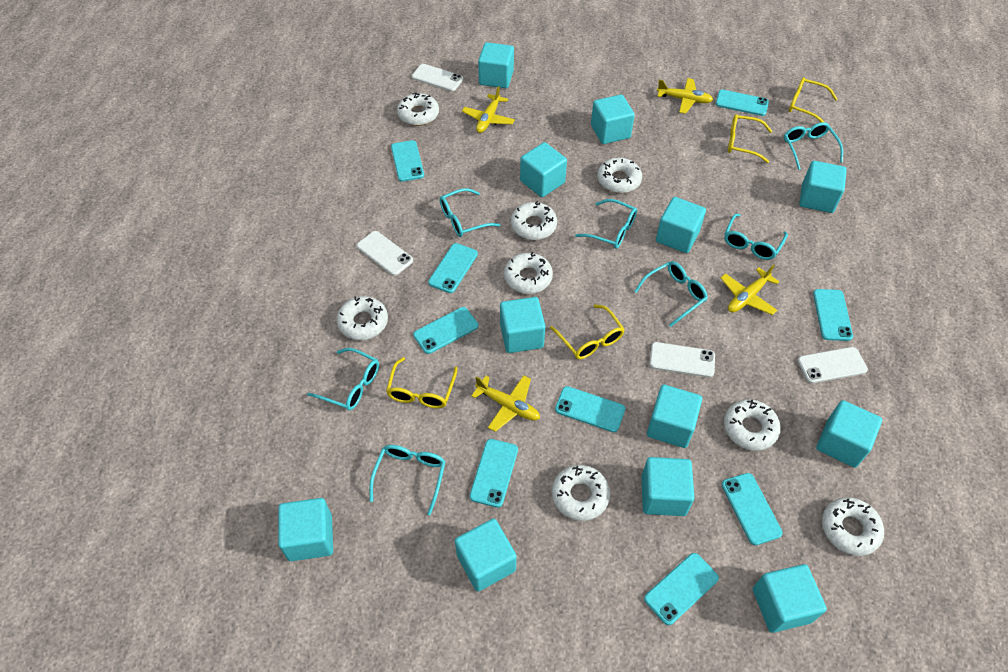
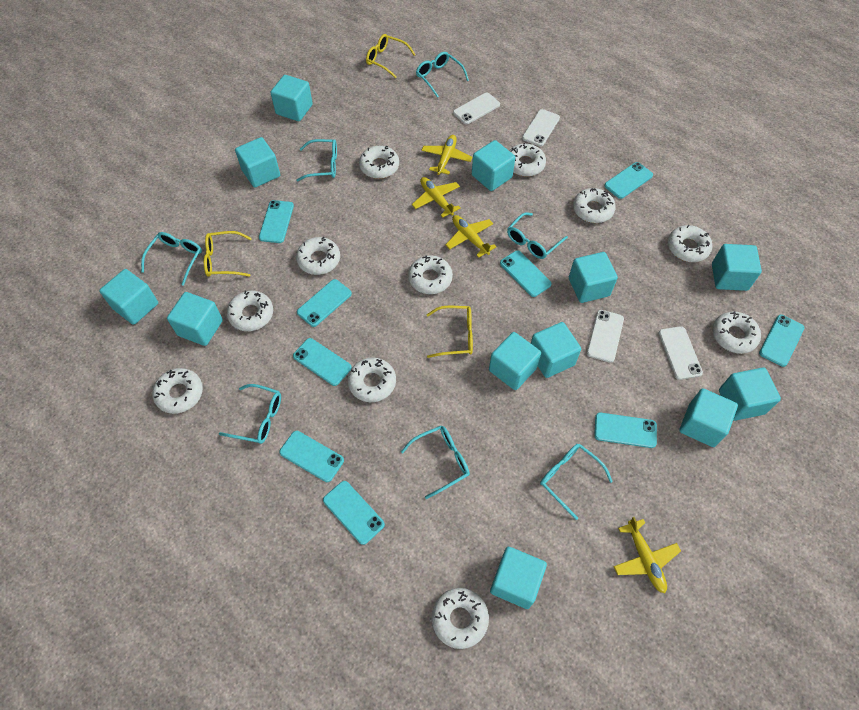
white donut: [337,296,388,340] [397,92,439,126] [504,252,553,294] [511,201,557,240] [552,465,610,521] [597,158,642,193] [724,400,781,451] [822,497,884,556] = 8 -> [152,368,203,414] [227,291,273,331] [296,237,340,275] [348,358,396,402] [359,146,399,179] [408,255,453,294] [432,588,489,649] [509,143,546,177] [573,188,616,223] [668,225,712,262] [712,311,761,354] = 11
yellow glasses: [386,357,458,408] [550,305,625,359] [728,114,772,163] [789,77,837,122] = 4 -> [204,231,252,277] [366,34,416,78] [426,306,473,358] = 3

